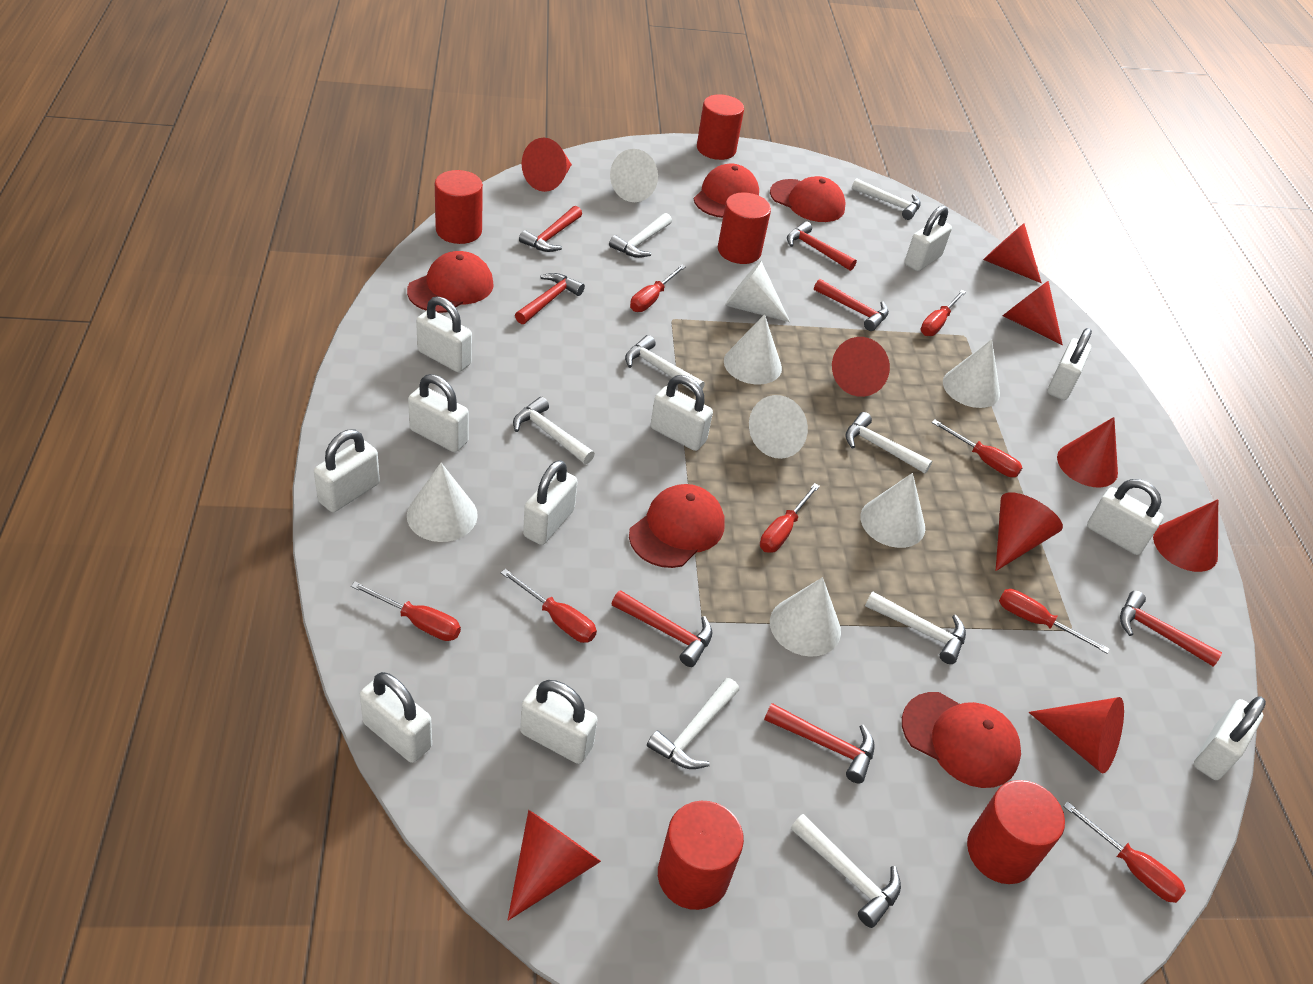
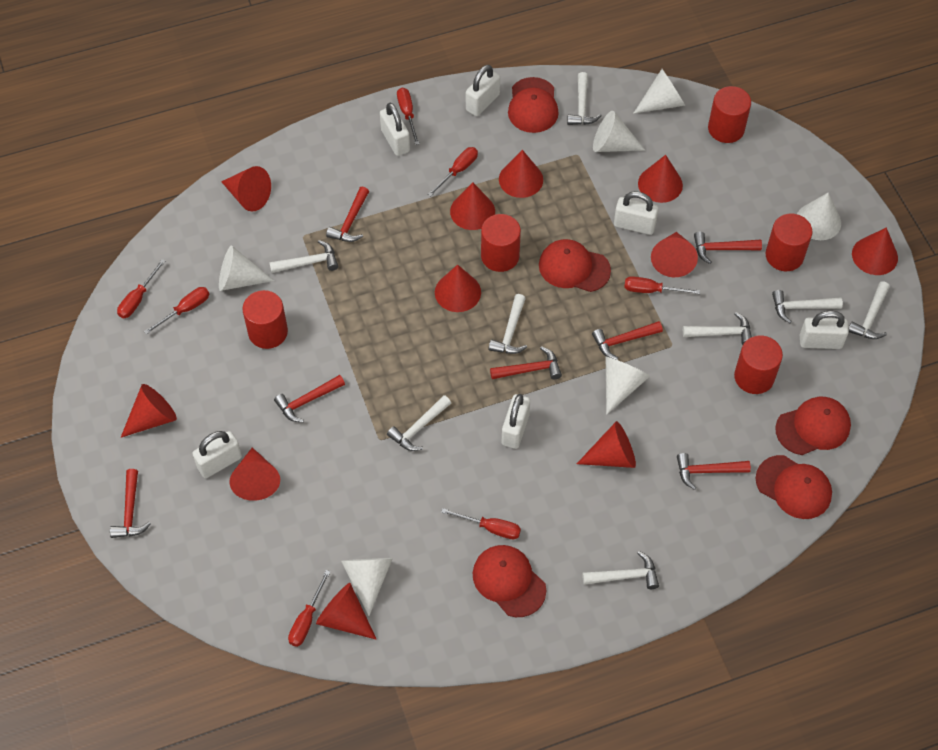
red cone: [508,810,601,921] [522,138,572,192] [832,337,890,397] [983,224,1042,283] [996,492,1063,571] [1003,281,1063,345] [1029,697,1124,774] [1057,417,1118,487] [1153,499,1218,572] = 9 -> [121,384,177,438] [221,166,271,212] [229,447,280,501] [316,583,377,640] [435,264,481,312] [450,182,495,230] [499,150,543,198] [577,421,636,468] [638,155,683,203] [651,232,698,277] [852,227,898,275] = 11
red screwdriver: [351,582,461,641] [501,569,597,643] [630,264,686,312] [760,483,820,553] [920,290,966,336] [932,419,1022,477] [999,589,1109,654] [1063,801,1186,903] = 8 -> [117,259,165,318] [144,287,209,335] [288,570,330,647] [397,88,419,145] [428,147,478,196] [441,508,521,539] [624,276,700,294] = 7
white cone: [407,463,478,542] [610,149,658,202] [724,314,782,385] [725,261,790,322] [749,395,808,459] [770,577,841,657] [860,473,925,548] [943,339,1000,408] = 8 -> [219,245,274,291] [341,558,393,616] [593,111,645,152] [606,357,650,415] [633,69,685,114] [797,193,841,240] = 6
white padlock: [314,430,380,512] [360,672,432,763] [408,374,469,452] [416,296,472,372] [520,680,597,764] [523,460,577,545] [650,375,713,451] [905,205,952,271] [1048,328,1092,400] [1087,479,1164,555] [1194,696,1266,780] = 11 -> [192,431,242,478] [380,103,410,156] [466,65,500,116] [502,394,530,449] [614,191,659,235] [800,311,849,349] = 6

